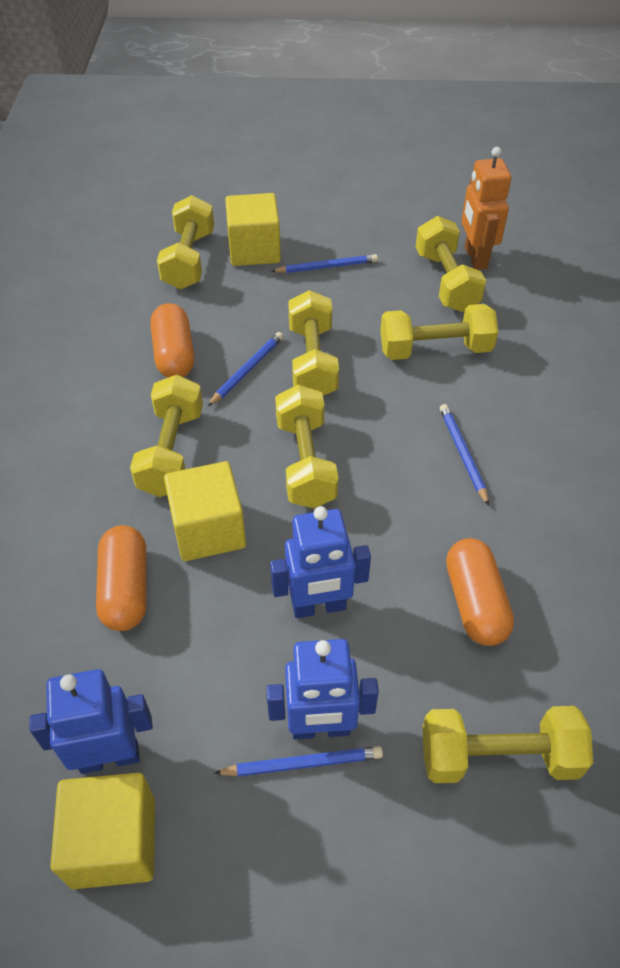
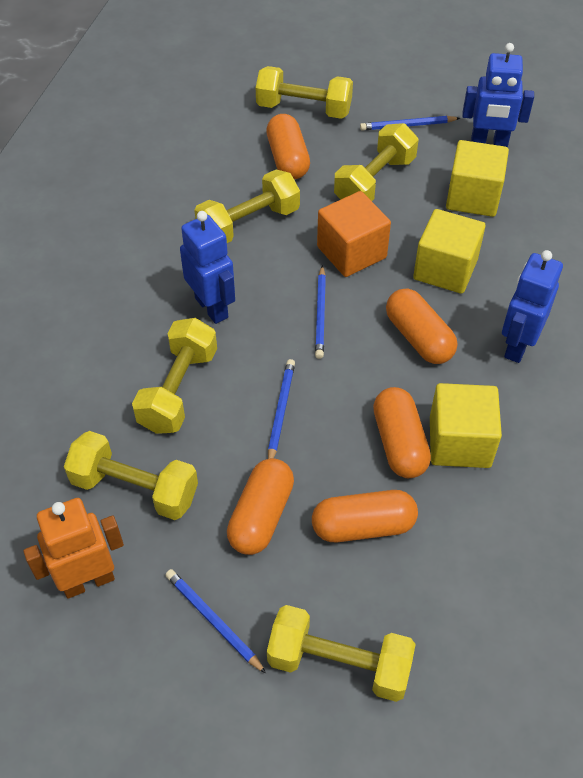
orange capsule: [96,525,146,631] [151,303,194,378] [446,538,514,646] = 3 -> [227,458,294,555] [266,114,310,179] [312,490,418,542] [373,387,431,478] [386,288,457,364] = 5
orange cube: none = 0 -> [317,191,391,277] = 1
yellow dumbbell: [130,375,203,497] [157,195,214,289] [275,385,339,508] [288,290,339,396] [380,304,498,360] [416,216,486,312] [422,706,593,783] = 7 -> [64,431,198,520] [132,318,217,434] [194,169,300,243] [256,66,353,119] [267,605,416,702] [334,123,419,201] = 6

